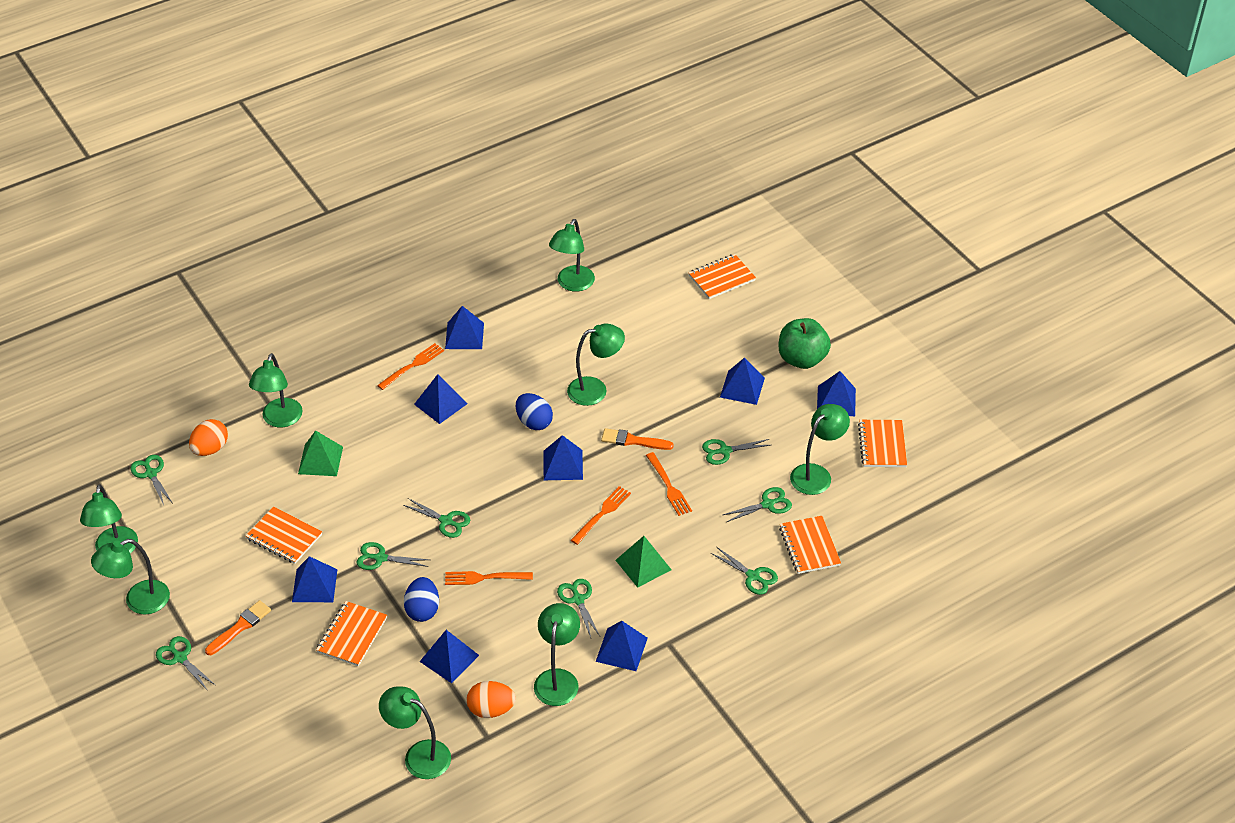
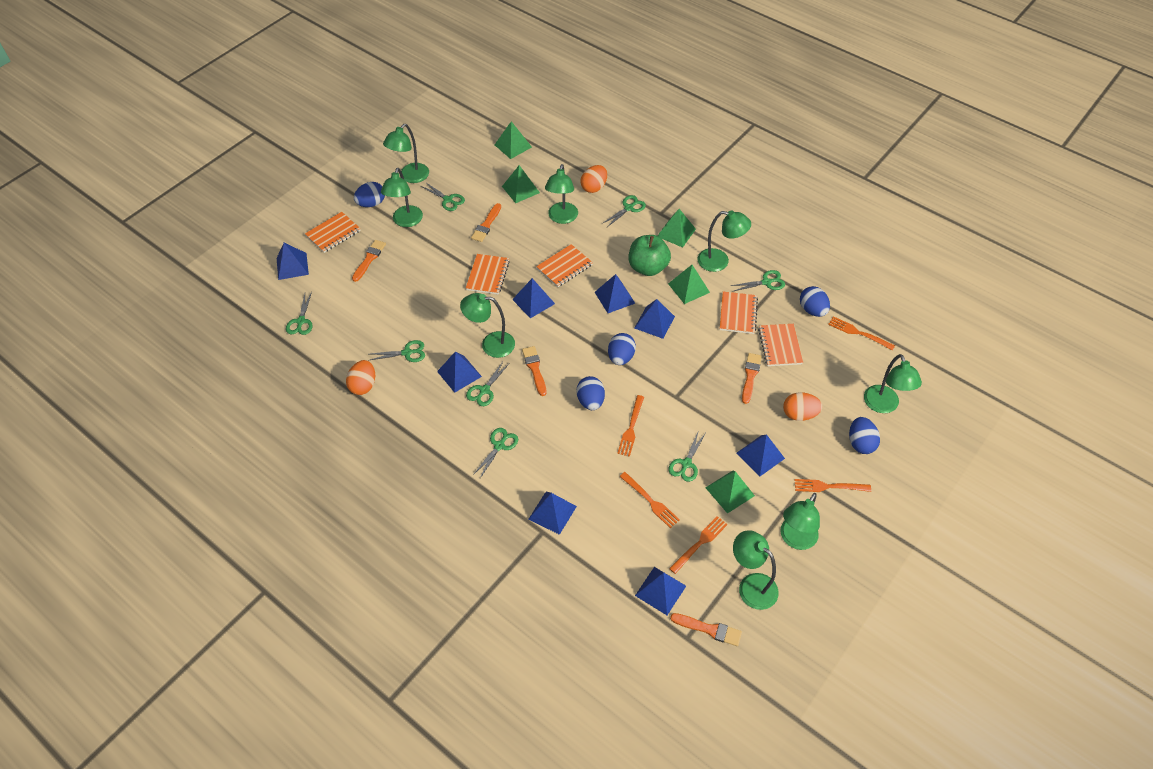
blue egg: [404,577,439,622] [516,393,553,430] = 2 -> [354,182,385,207] [576,376,605,410] [608,333,636,365] [800,286,830,317] [849,417,880,454] = 5
green pyramid: [298,430,343,476] [616,536,671,588] = 2 -> [495,121,532,159] [502,165,540,203] [657,209,696,248] [668,265,710,304] [705,471,755,514] = 5
orange brush: [205,600,271,655] [601,428,674,450] = 2 -> [352,240,386,282] [471,203,501,242] [522,346,547,396] [670,613,742,646] [742,353,762,404] = 5
orange egg: [189,419,228,456] [467,681,516,718] = 2 -> [346,360,375,395] [580,165,607,193] [783,392,823,421] = 3
orange fork: [377,343,444,390] [445,571,533,585] [571,486,631,545] [646,452,692,516] = 4 -> [617,395,644,457] [619,472,680,528] [669,516,728,574] [795,479,871,492] [828,316,895,351] = 5

